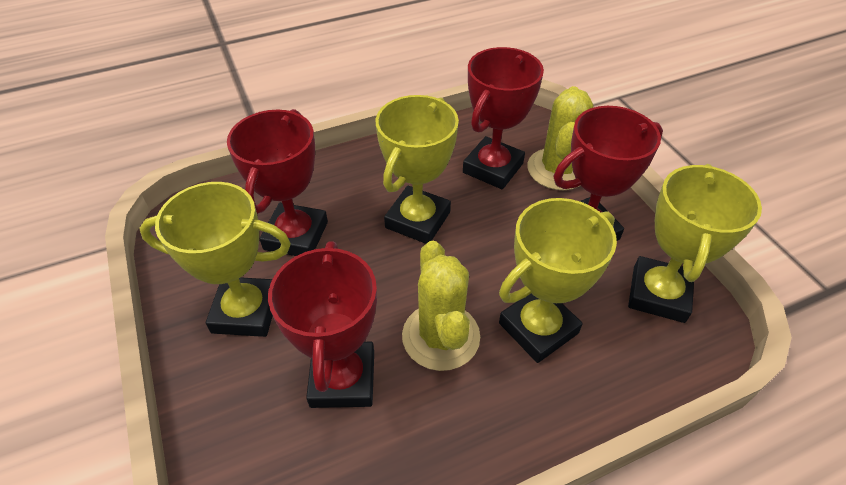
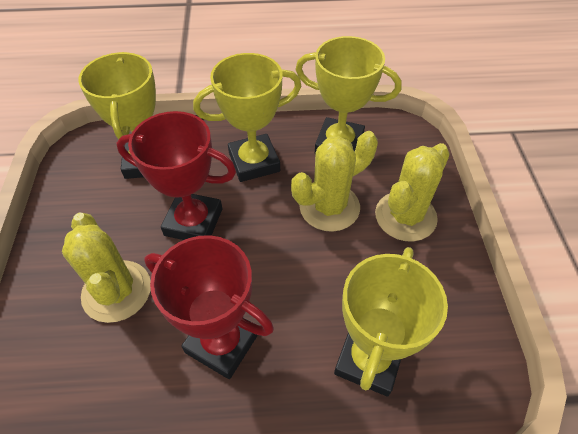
red trophy: [227,109,328,256] [268,242,377,408] [463,47,544,189] [554,106,663,241] = 4 -> [116,111,236,240] [144,235,274,379] = 2
yellow cactus: [402,241,480,371] [527,86,594,190] = 2 -> [62,212,151,323] [291,131,378,232] [375,143,450,241] = 3

